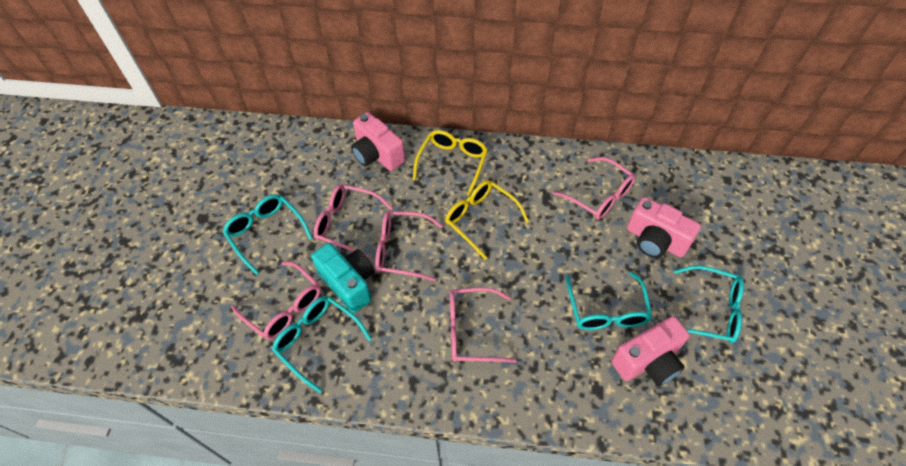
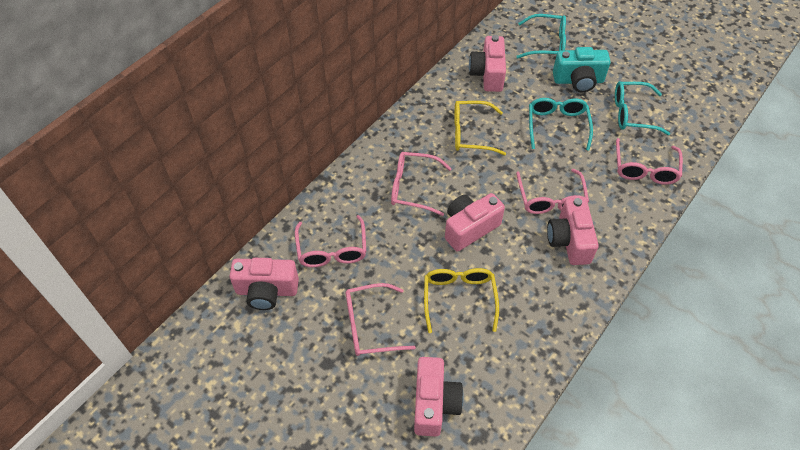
pink camera: [351,112,405,171] [611,316,690,386] [627,197,701,258] = 3 -> [229,258,299,310] [414,357,464,436] [445,193,505,251] [469,35,506,92] [547,198,599,265] = 5
turquoise glasses: [223,194,313,275] [272,296,372,393] [566,272,652,330] [674,266,744,343] = 4 -> [516,14,566,59] [529,98,593,151] [615,81,670,135] = 3

